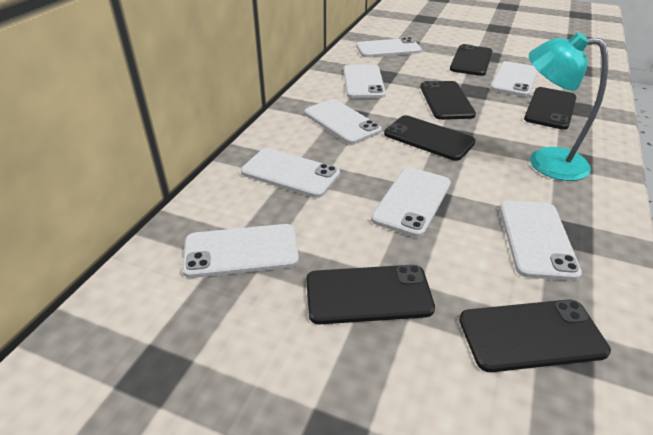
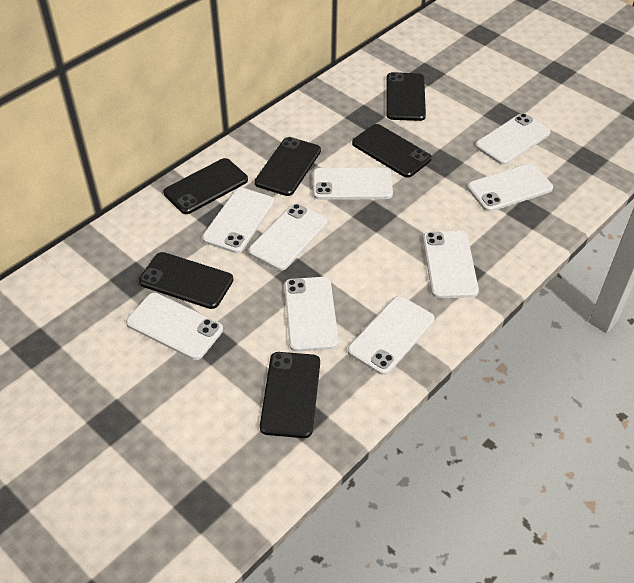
turquoise lamp: [529,32,608,181] = 1 -> none = 0
white phone: [182,224,299,278] [241,148,340,198] [304,99,382,144] [343,64,386,98] [356,37,422,57] [371,167,451,237] [490,61,538,97] [500,201,582,281] = 8 -> [126,293,223,360] [202,188,274,253] [249,204,328,270] [284,277,339,352] [313,168,393,200] [348,296,435,375] [423,231,479,298] [467,163,553,212] [475,113,551,165] = 9

